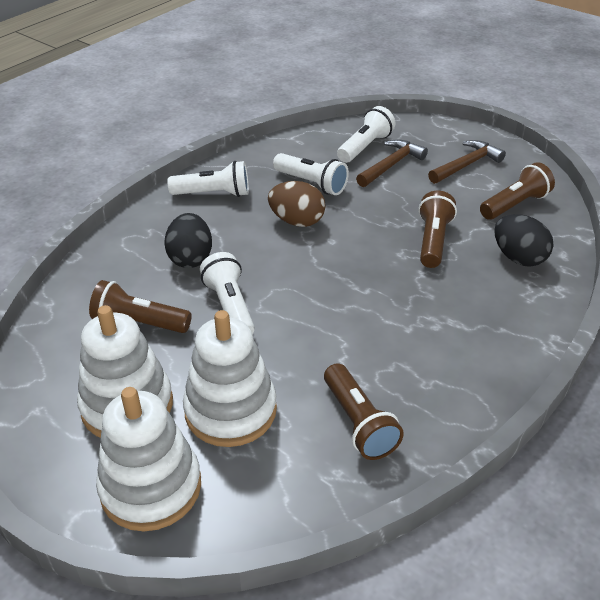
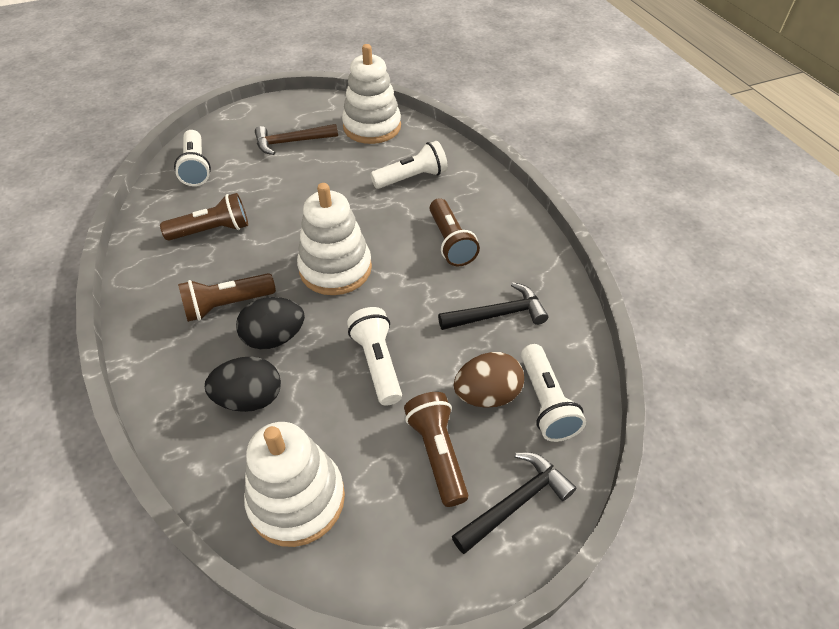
black hammer: none = 0 -> [438,282,548,330] [452,452,576,554] = 2
brown hammer: [356,139,428,187] [428,140,506,184] = 2 -> [255,124,338,155] = 1

